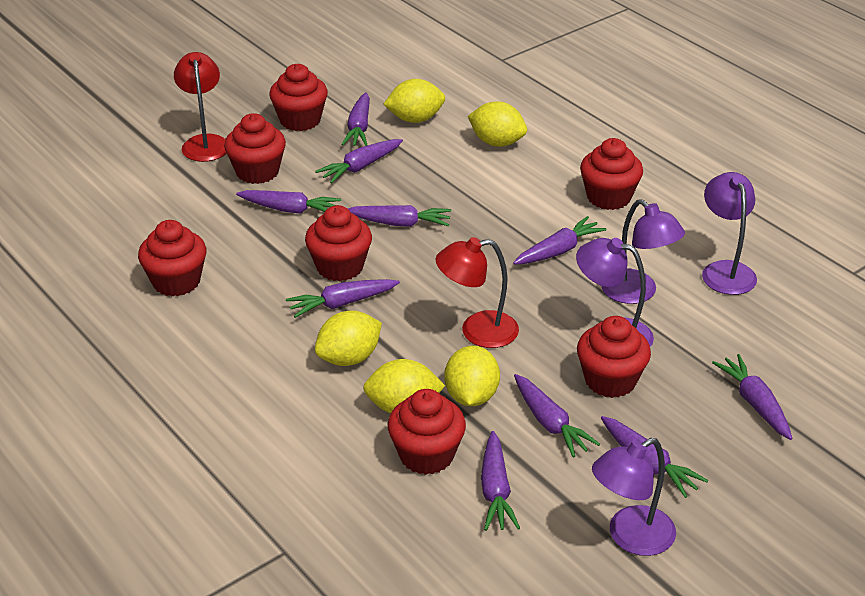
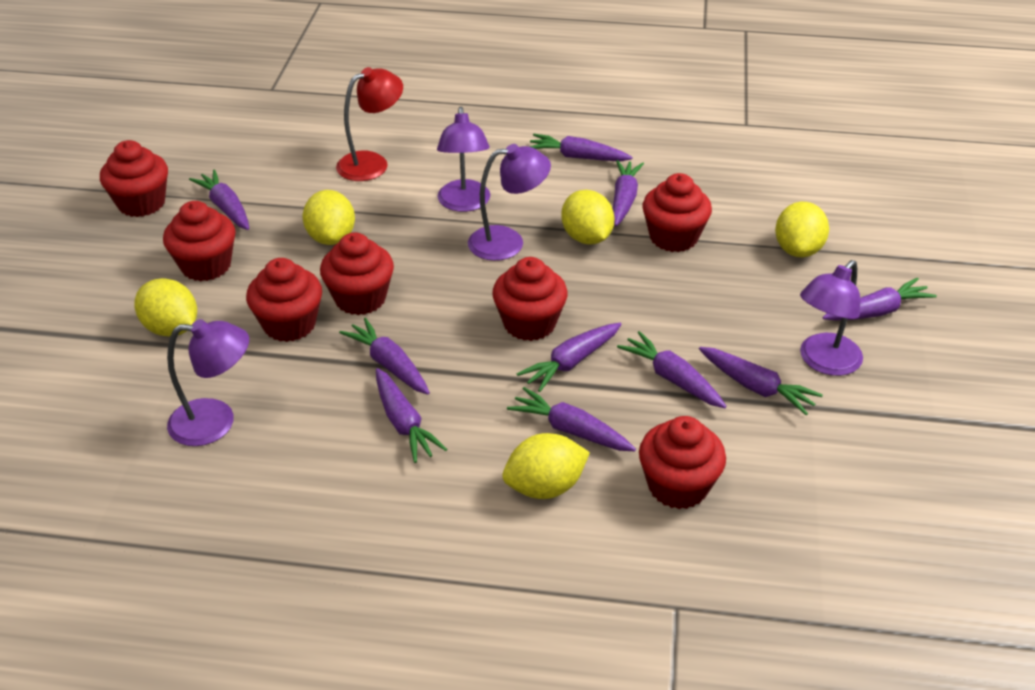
red lamp: [174,52,227,162] [436,237,519,348] = 2 -> [336,67,403,181] = 1

